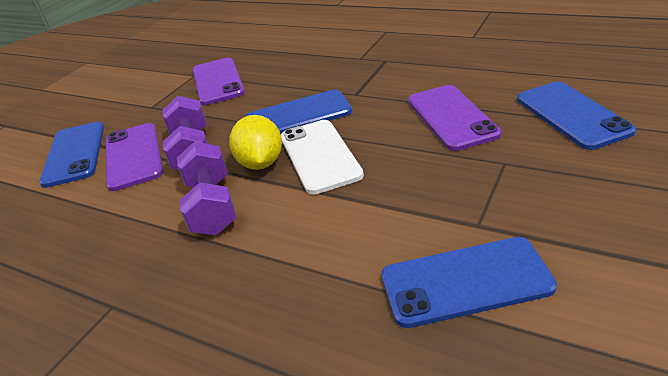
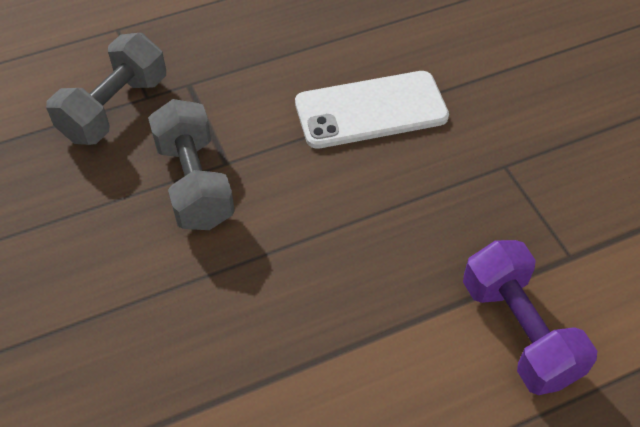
blue phone: [39,122,104,188] [245,90,352,134] [381,237,557,328] [517,82,636,150] = 4 -> none = 0
grey dumbbell: none = 0 -> [46,33,166,145] [148,99,235,230] = 2
purple dumbbell: [162,96,208,170] [177,141,236,235] = 2 -> [463,240,597,395] = 1
purple phone: [106,123,163,191] [193,58,245,105] [408,85,502,151] = 3 -> none = 0
yellow lemon: [229,115,282,170] = 1 -> none = 0

